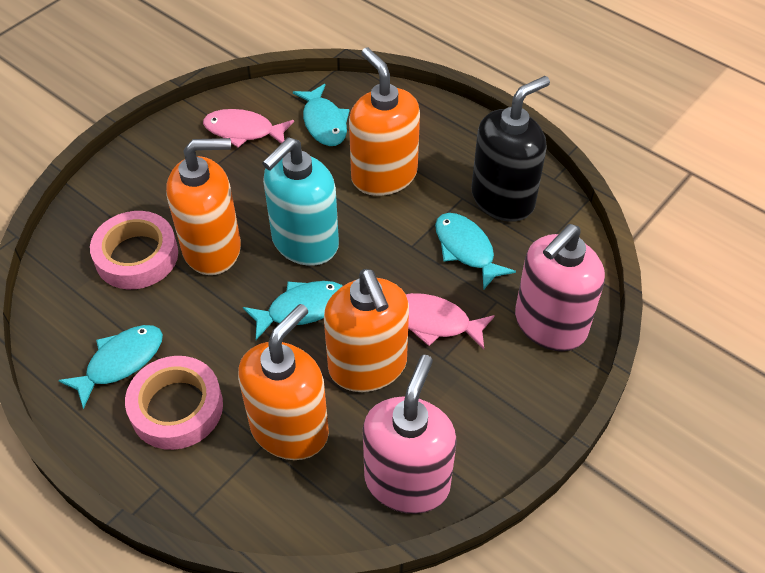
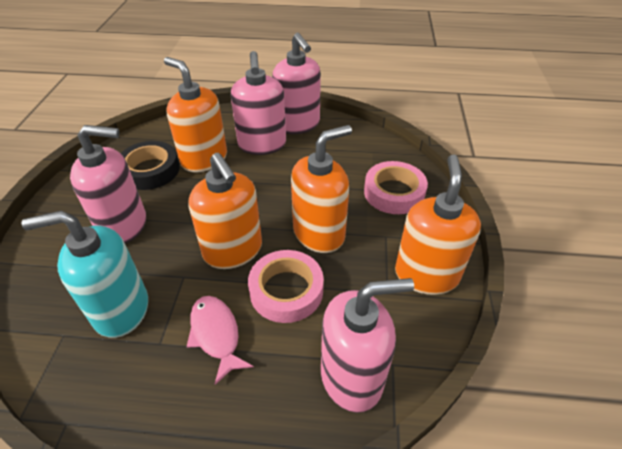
black soap dispenser: [471,76,550,222] = 1 -> none = 0
black tape: none = 0 -> [121,141,180,190] = 1
pink fish: [203,109,294,148] [406,293,495,350] = 2 -> [187,296,254,385] = 1
pink soap dispenser: [363,355,457,514] [515,224,605,352] = 2 -> [70,125,146,244] [231,51,286,155] [272,33,321,134] [321,278,414,413] = 4
turquoise fish: [58,325,163,409] [243,281,343,340] [293,84,350,146] [435,213,516,290] = 4 -> none = 0

